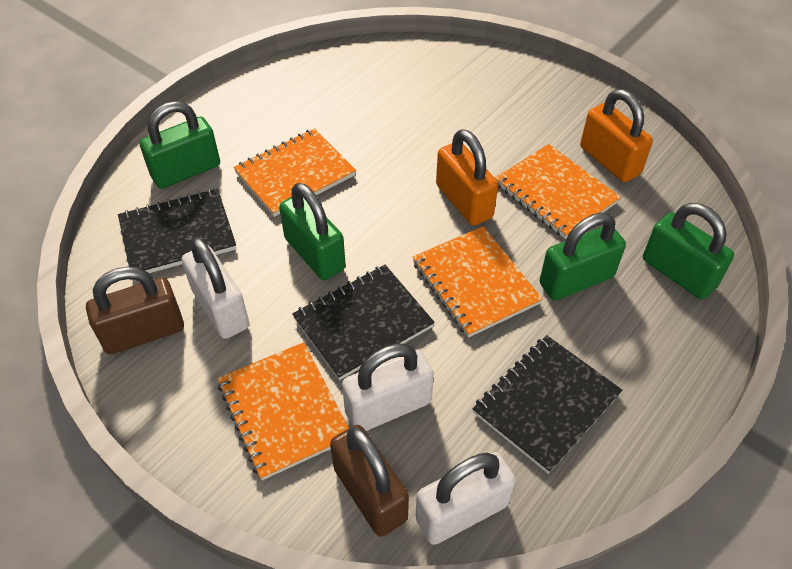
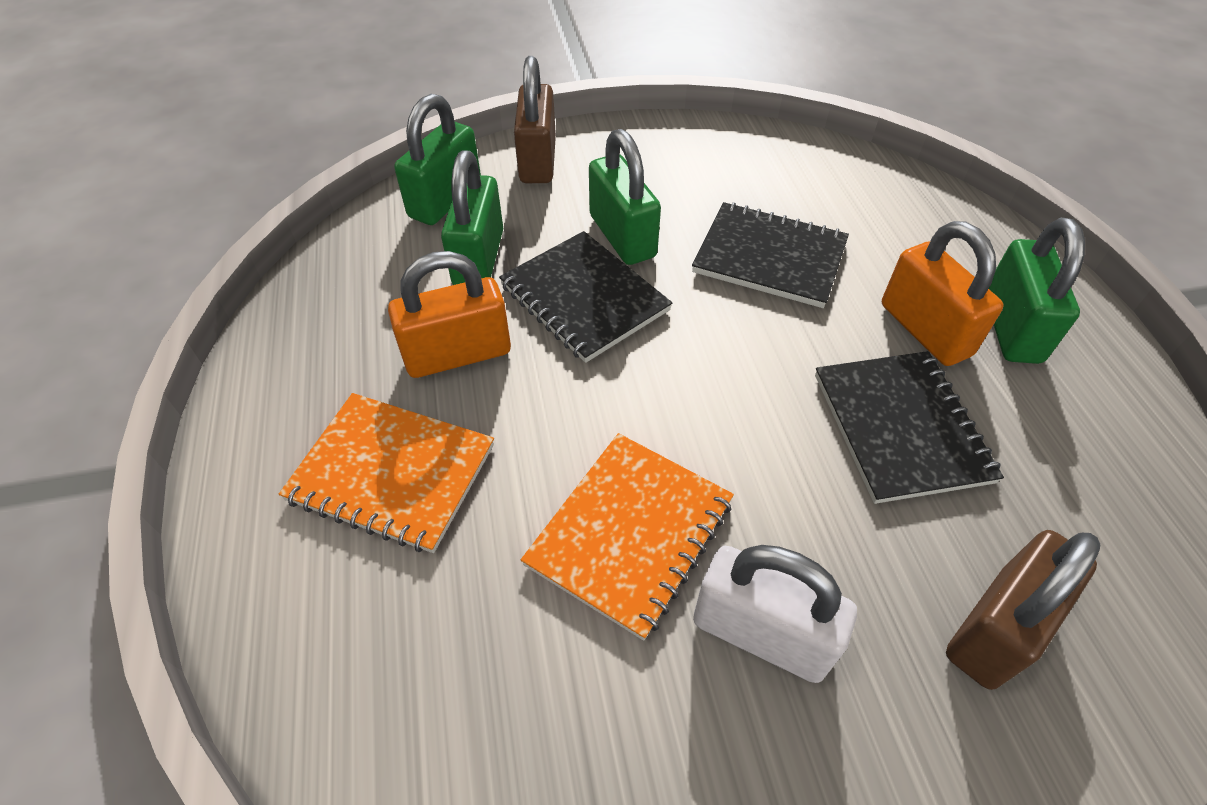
orange notebook: [217,342,349,480] [233,128,356,217] [413,226,543,338] [495,144,621,239] = 4 -> [279,393,494,553] [521,433,734,641] = 2
white padlock: [182,237,249,339] [342,343,434,431] [416,452,516,545] = 3 -> [693,545,857,683] = 1

